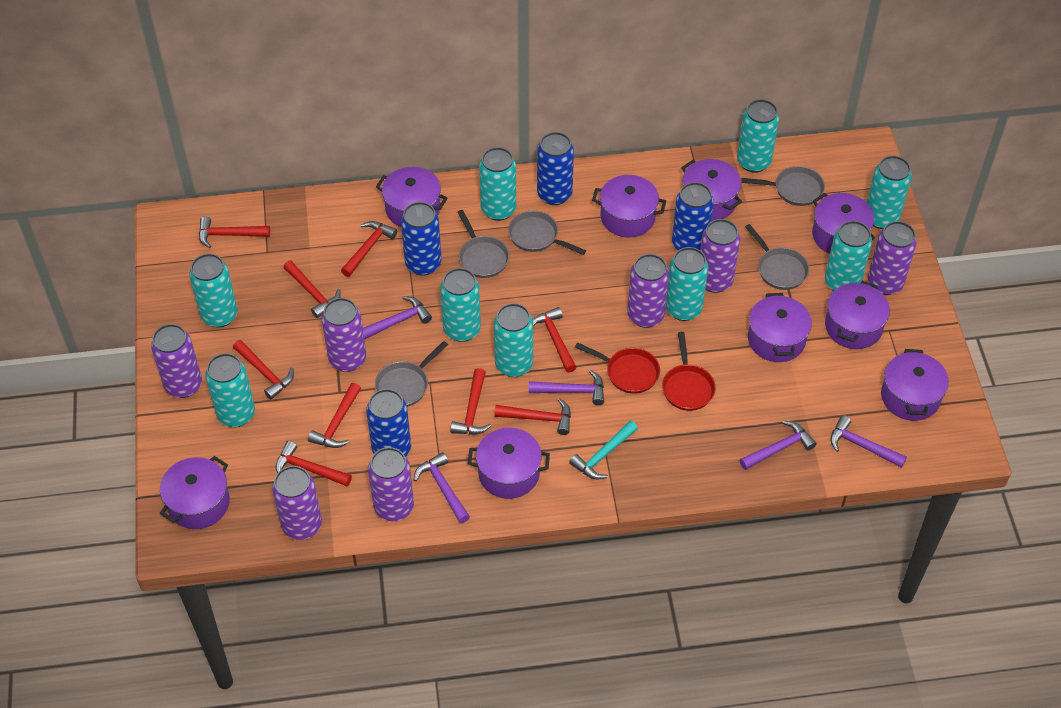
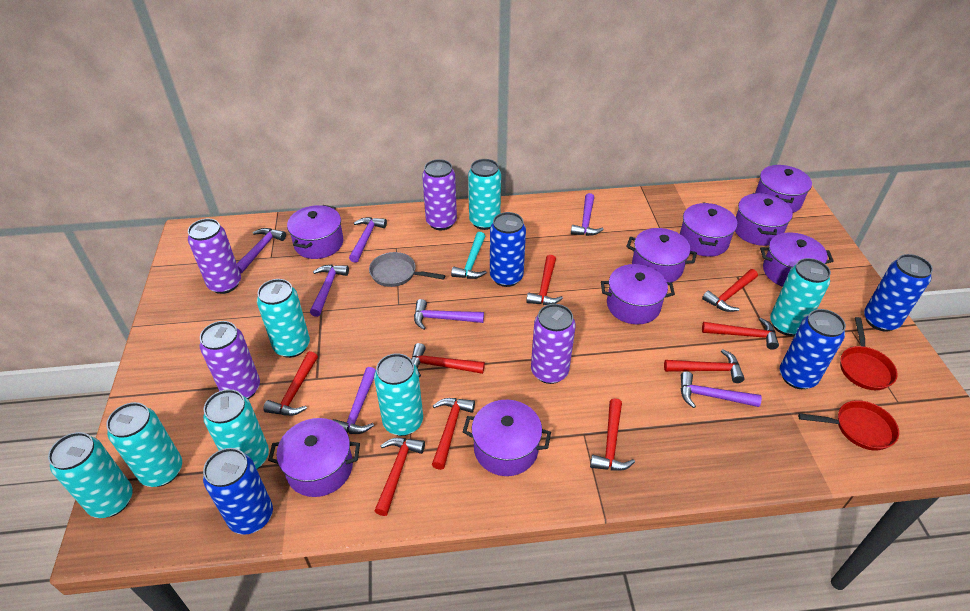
grey pan: [375,341,448,407] [458,210,509,278] [508,210,586,255] [741,166,825,206] [745,224,809,290] = 5 -> [369,252,445,287] = 1
purple can: [151,324,202,398] [272,466,322,540] [322,298,366,372] [368,447,414,521] [627,254,669,328] [700,219,740,293] [868,221,917,295] = 7 -> [188,219,241,294] [200,321,260,399] [422,159,457,230] [531,304,576,384] = 4
purple hammer: [363,296,432,340] [414,452,470,523] [529,370,604,405] [740,421,817,470] [830,415,907,468] = 5 -> [237,228,286,274] [310,265,349,317] [333,367,376,434] [349,217,387,263] [414,299,484,330] [571,193,604,236] [681,371,762,408] = 7
turquoise can: [189,254,238,328] [205,353,255,427] [440,268,481,342] [479,147,516,221] [494,303,533,377] [666,247,708,321] [737,99,779,173] [825,221,872,291] [867,156,912,229] = 9 -> [48,432,133,518] [106,402,182,487] [203,389,269,469] [257,279,310,358] [374,353,423,436] [468,159,501,230] [770,258,831,336] = 7

